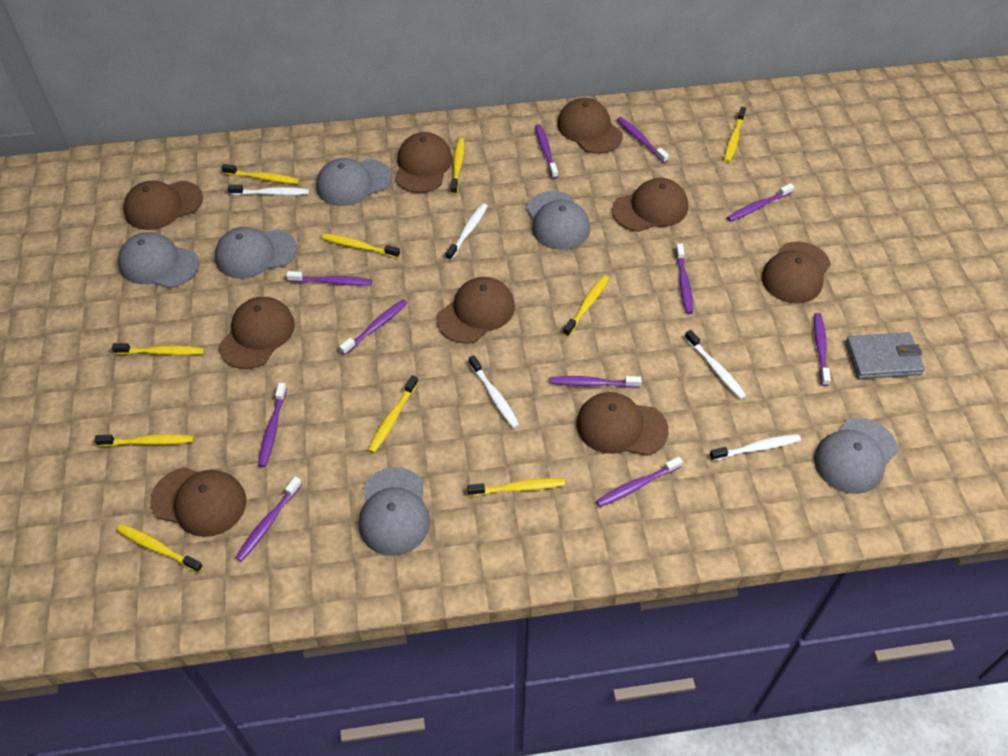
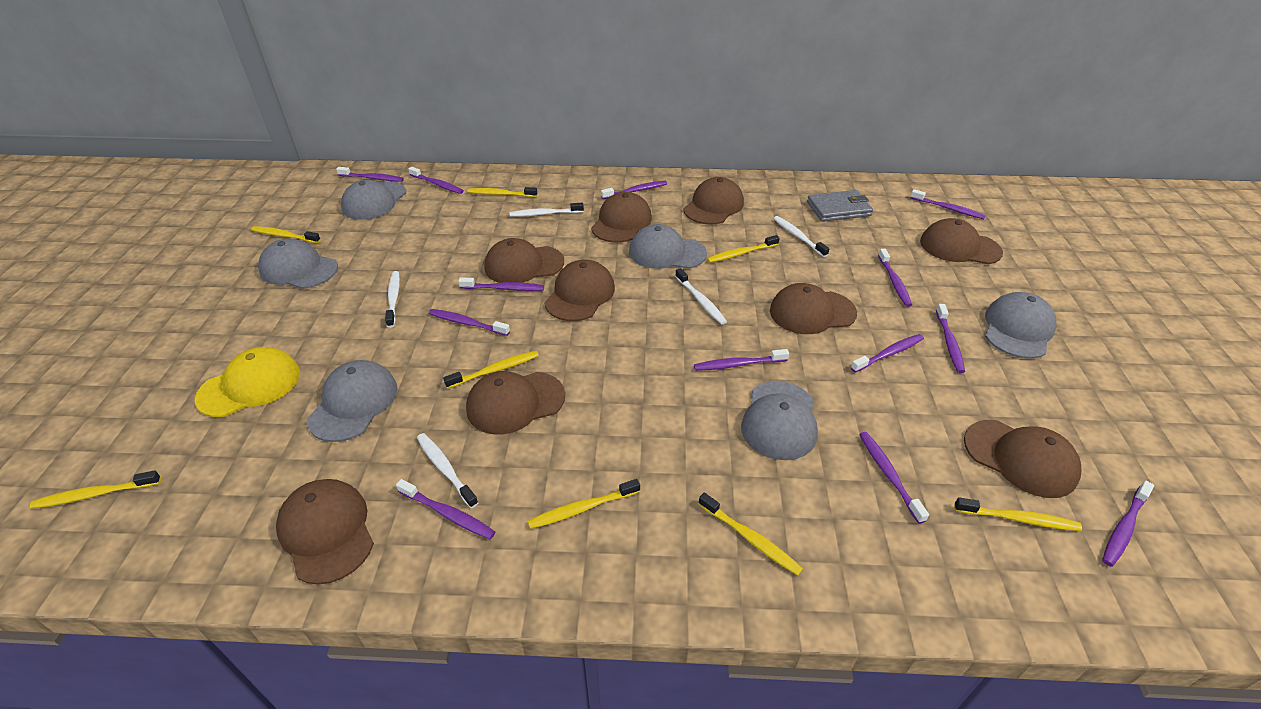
purple toothbrush: [235,477,302,562] [258,383,287,467] [286,271,372,286] [339,299,408,355] [535,124,558,179] [549,376,641,388] [596,457,683,507] [617,117,669,163] [675,244,693,314] [727,183,794,222] [814,313,831,386] = 11 -> [336,167,404,182] [396,479,495,539] [408,167,464,194] [429,309,510,336] [458,277,544,291] [601,181,667,199] [694,349,789,371] [851,334,924,373] [859,432,929,524] [878,249,912,307] [910,189,986,219] [936,304,965,373] [1102,481,1154,567] = 13
yellow cap: none = 0 -> [195,347,300,417] = 1
yellow toothbrush: [95,434,194,446] [112,343,204,355] [117,524,203,573] [222,164,299,184] [322,233,400,258] [368,375,418,453] [451,138,464,194] [467,478,565,496] [563,275,609,336] [724,107,746,162] = 10 -> [30,471,161,509] [251,226,321,243] [443,351,539,389] [467,187,537,197] [528,479,640,529] [699,493,803,576] [707,235,780,263] [954,497,1082,531] = 8

